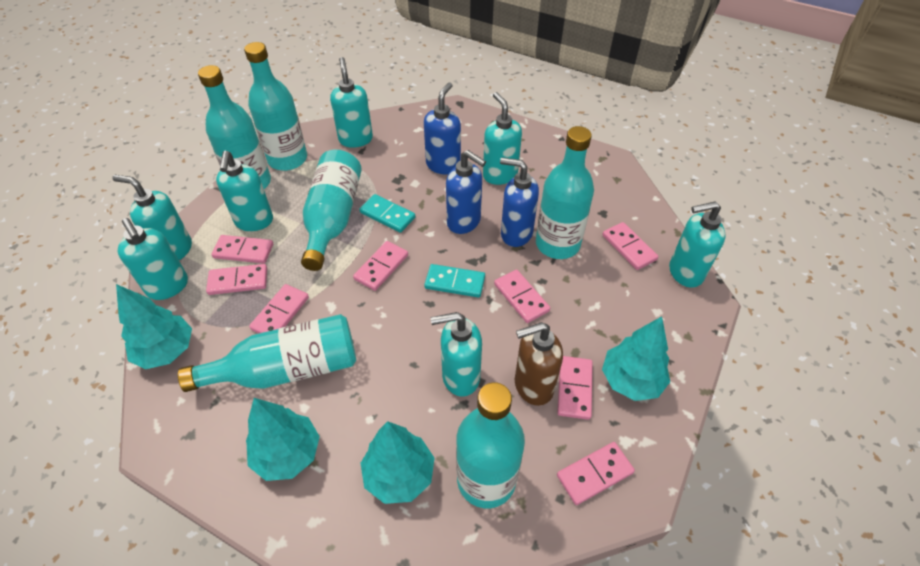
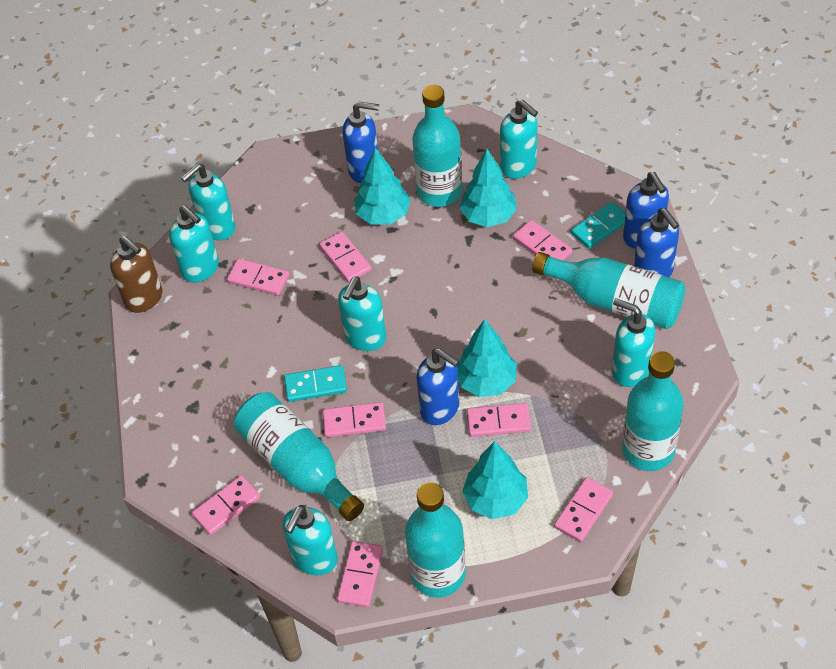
blue soap dispenser: [424,82,461,175] [446,150,486,234] [500,157,539,247] = 3 -> [342,102,379,183] [417,348,459,425] [623,172,669,249] [634,208,679,277] = 4
turquoise bottle: [178,314,356,392] [198,65,271,189] [244,42,307,171] [301,150,361,271] [456,382,525,508] [536,126,594,259] = 6 -> [234,392,364,521] [405,482,466,598] [412,85,463,207] [532,252,686,329] [622,351,684,471] = 5
turquoise soap dispenser: [112,175,192,260] [117,218,188,300] [216,151,273,231] [330,57,373,148] [431,312,482,397] [483,92,522,185] [669,201,726,288] = 7 -> [169,205,219,283] [181,163,235,240] [283,505,338,575] [338,276,386,351] [500,99,538,179] [612,298,655,387] = 6

